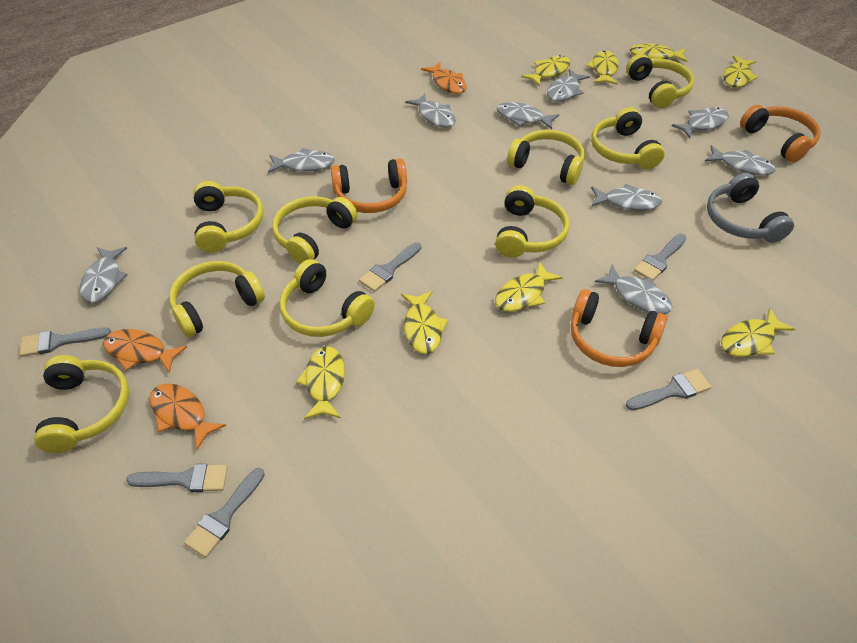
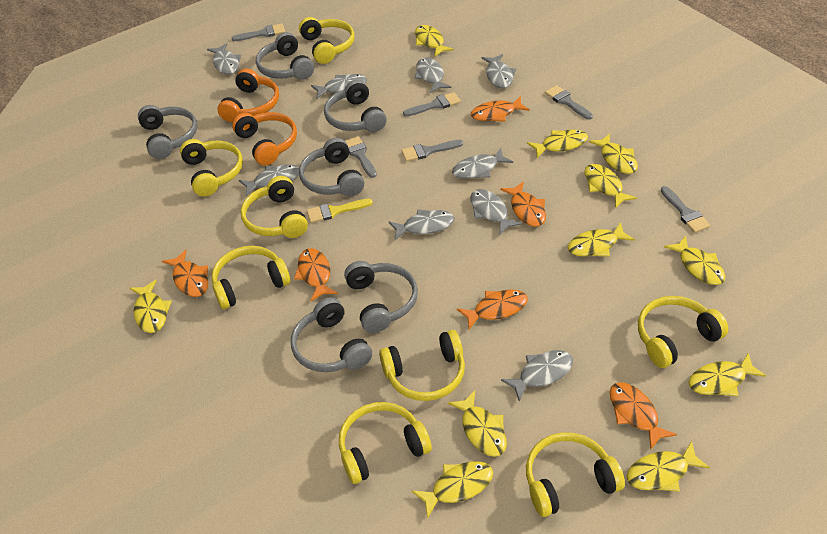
grey headphones: [707,173,794,243] = 1 -> [138,105,197,159] [256,32,314,80] [291,297,372,372] [299,138,364,196] [324,80,387,132] [344,261,418,333] = 6
orange fish: [103,329,187,373] [149,383,226,450] [421,62,467,94] = 3 -> [162,250,208,297] [294,248,338,301] [457,289,528,329] [471,96,530,122] [500,181,546,227] [610,382,677,449] = 6
orange headphones: [331,158,407,213] [571,289,667,367] [740,105,821,162] = 3 -> [217,69,279,122] [232,112,297,166] = 2
yellow brush: none = 0 -> [307,199,373,223] = 1
yellow fish: [296,346,345,420] [401,291,448,354] [495,261,563,312] [521,55,570,86] [586,50,619,85] [630,43,687,62] [721,308,795,357] [723,55,758,88] = 8 -> [130,280,172,333] [412,461,493,519] [415,25,454,56] [448,391,507,457] [527,129,588,158] [567,222,635,257] [584,164,637,208] [589,134,638,174] [627,441,710,492] [664,236,725,285] [689,353,766,396] = 11
yellow headphones: [34,355,129,453] [169,261,265,337] [194,181,263,253] [272,196,358,264] [279,259,375,337] [495,185,569,258] [507,130,585,185] [591,107,665,169] [626,54,694,108] = 9 -> [180,139,243,196] [211,246,291,309] [241,176,308,238] [299,17,355,64] [339,402,432,484] [379,330,465,401] [526,432,625,517] [638,296,728,368] = 8

